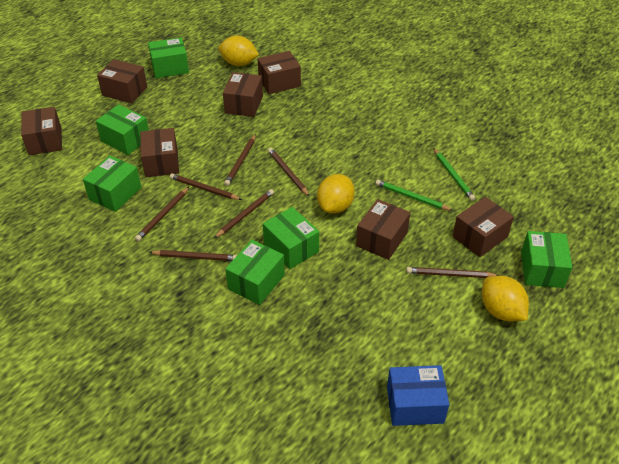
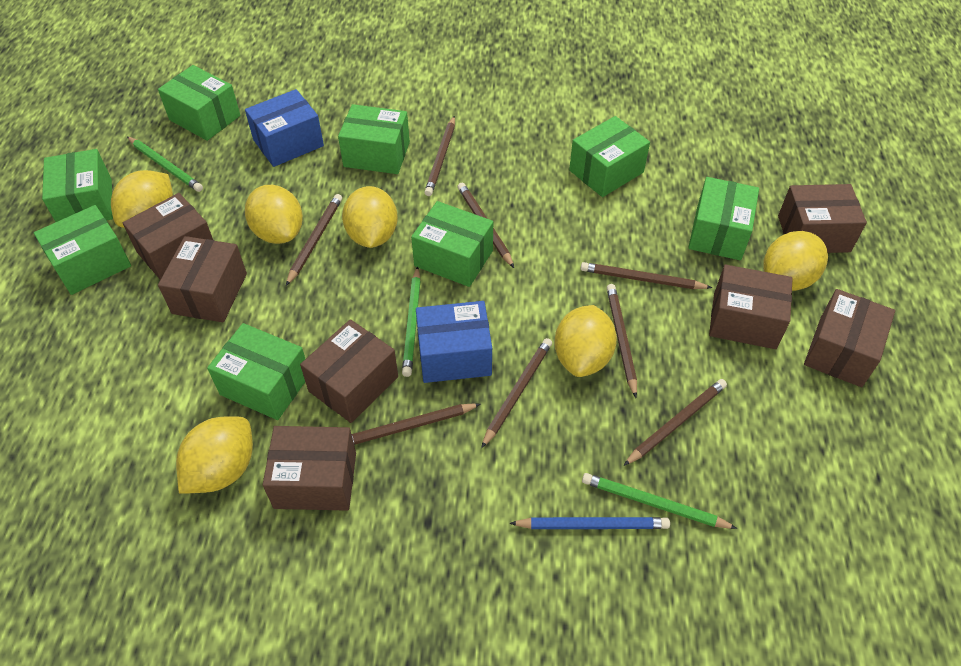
blue box: [387,365,450,426] = 1 -> [245,89,324,167] [416,301,492,383] = 2
blue pencil: none = 0 -> [509,517,670,529] = 1
brown pencil: [135,187,189,241] [149,250,237,261] [170,173,242,200] [214,189,274,238] [224,134,256,186] [268,148,310,197] [406,267,499,278] = 7 -> [286,194,342,286] [352,403,481,445] [424,116,455,196] [457,183,514,268] [481,338,552,448] [581,262,712,289] [607,284,637,398] [623,379,727,466] = 8
green box: [83,156,141,212] [96,104,149,155] [148,37,189,78] [225,240,285,305] [263,207,319,269] [521,231,572,288] = 6 -> [34,205,131,295] [42,149,113,222] [158,65,240,141] [207,323,305,420] [338,104,410,174] [411,201,493,287] [569,116,650,197] [688,177,759,260] = 8
green pencil: [376,180,453,211] [433,148,475,201] = 2 -> [127,137,203,192] [402,266,421,377] [582,473,737,529] = 3
yellow lemon: [218,35,259,66] [317,174,355,214] [482,276,529,321] = 3 -> [111,170,173,228] [176,416,253,494] [245,185,303,244] [342,186,398,248] [554,305,617,377] [763,231,828,291] = 6

